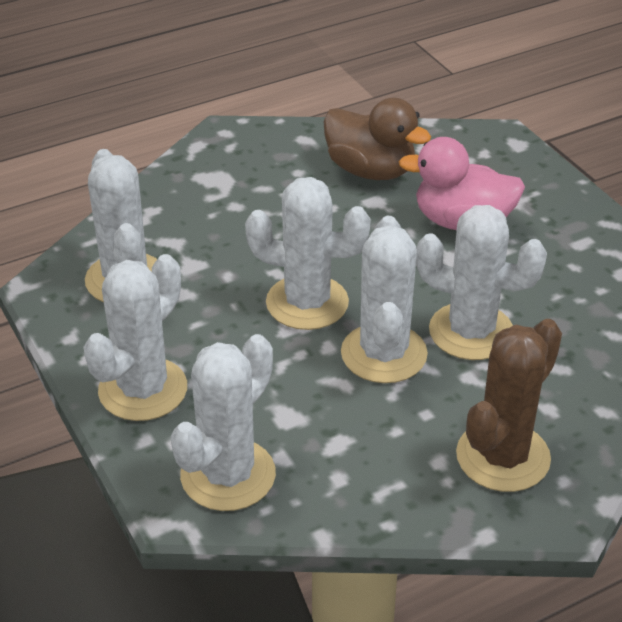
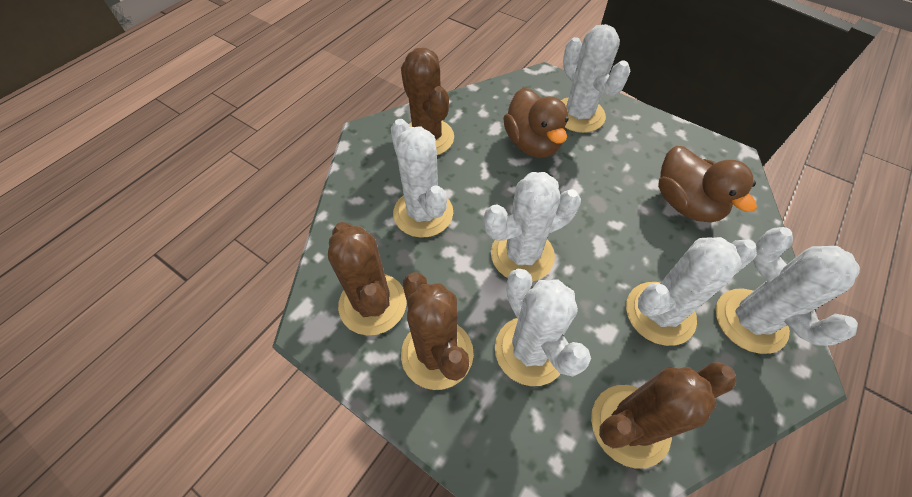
brown cactus: [456,319,562,492] = 1 -> [328,222,407,335] [401,48,454,155] [401,272,474,390] [591,362,737,469] = 4
brown duck: [323,98,431,180] = 1 -> [503,88,569,158] [658,146,757,223] = 2
pink duck: [399,137,525,230] = 1 -> none = 0

